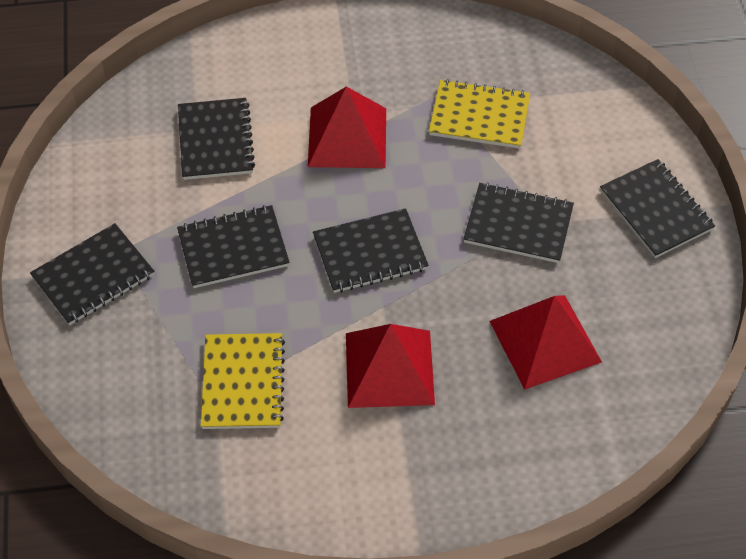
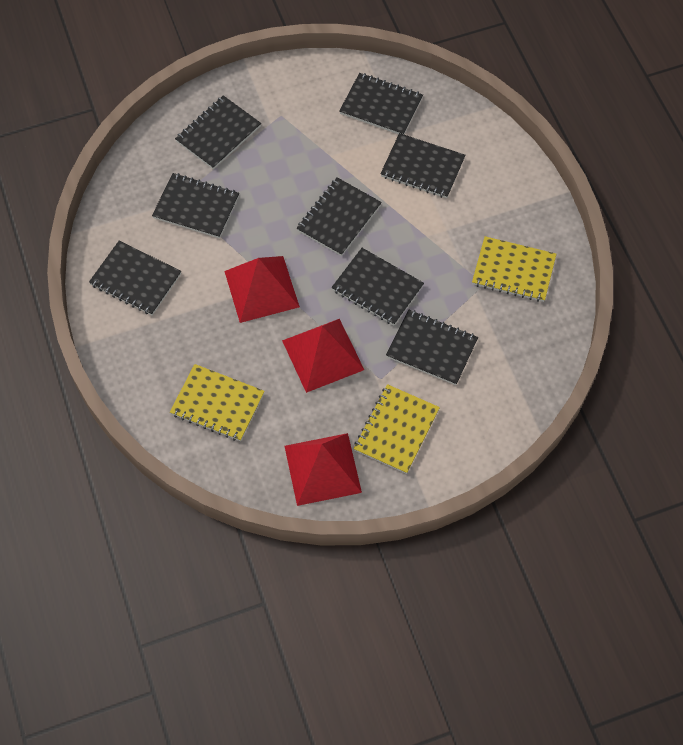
black notebook: [30,223,154,325] [177,205,290,288] [178,98,255,180] [313,208,429,293] [463,182,574,263] [600,159,715,258] = 6 -> [89,241,181,315] [152,173,239,238] [175,95,261,169] [297,177,382,256] [332,248,424,325] [339,73,423,134] [380,133,465,198] [386,309,478,385] = 8
yellow notebook: [201,333,285,429] [429,79,530,149] = 2 -> [170,364,265,441] [354,384,440,474] [472,236,556,302] = 3

